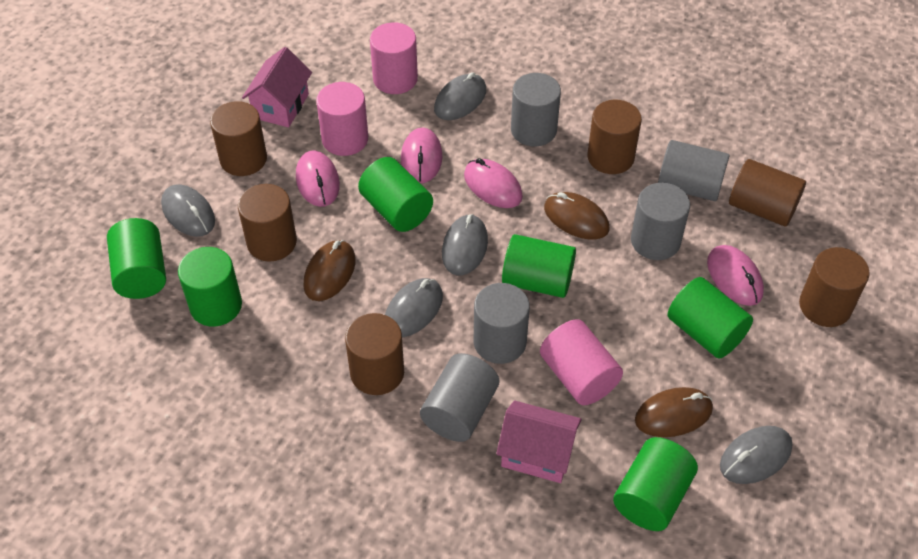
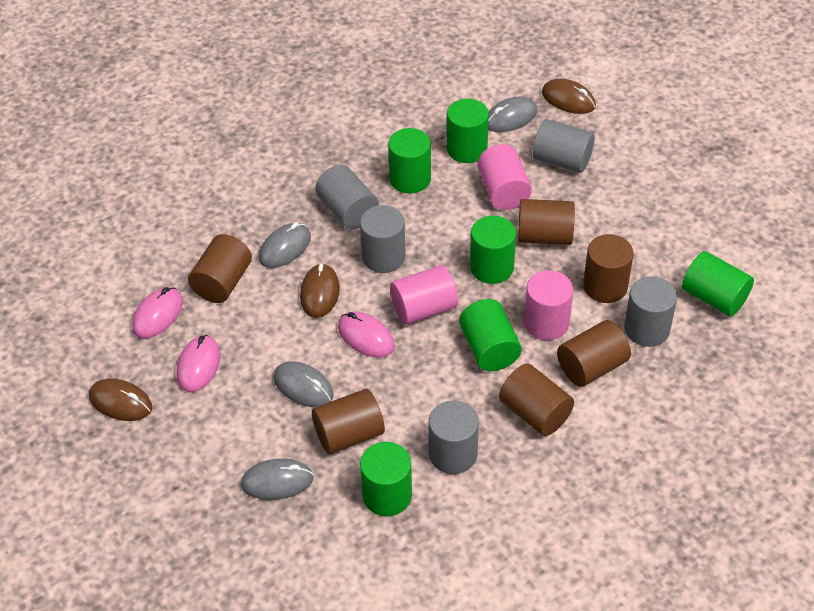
grey mouse: [161,184,215,237] [385,278,443,338] [434,72,486,120] [442,214,488,275] [720,426,793,484] = 5 -> [241,458,314,500] [259,222,311,268] [274,361,333,407] [488,97,537,132] = 4
pink house: [242,47,312,127] [496,401,582,483] = 2 -> none = 0
pink mouse: [296,150,340,207] [401,127,442,184] [464,158,523,208] [707,245,764,306] = 4 -> [132,287,183,338] [176,335,220,392] [338,312,395,358] = 3

